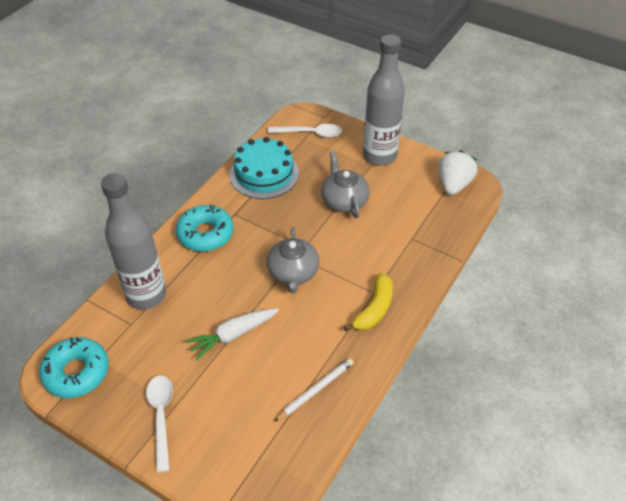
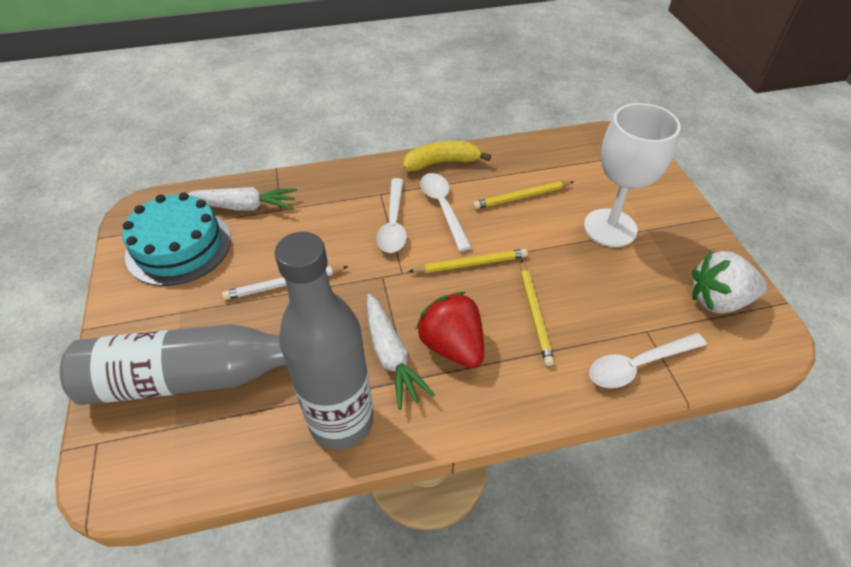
grey teapot: [267,227,320,293] [321,151,370,218] = 2 -> none = 0
red strawberry: none = 0 -> [416,292,484,368] = 1
turquoise donut: [39,337,109,398] [176,204,234,252] = 2 -> none = 0
white carrot: [185,308,279,361] = 1 -> [187,187,297,211] [367,294,435,410] = 2
white goblet: none = 0 -> [584,103,681,247] = 1
white spoon: [146,376,173,473] [268,124,342,138] = 2 -> [376,178,407,253] [420,173,472,251] [589,333,707,388] = 3
yellow pencil: none = 0 -> [408,249,528,273] [473,181,574,209] [521,260,554,366] = 3

